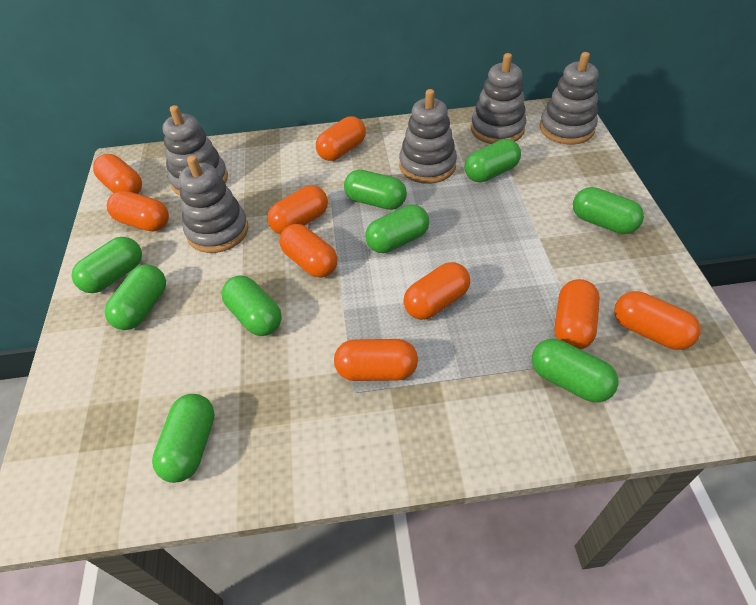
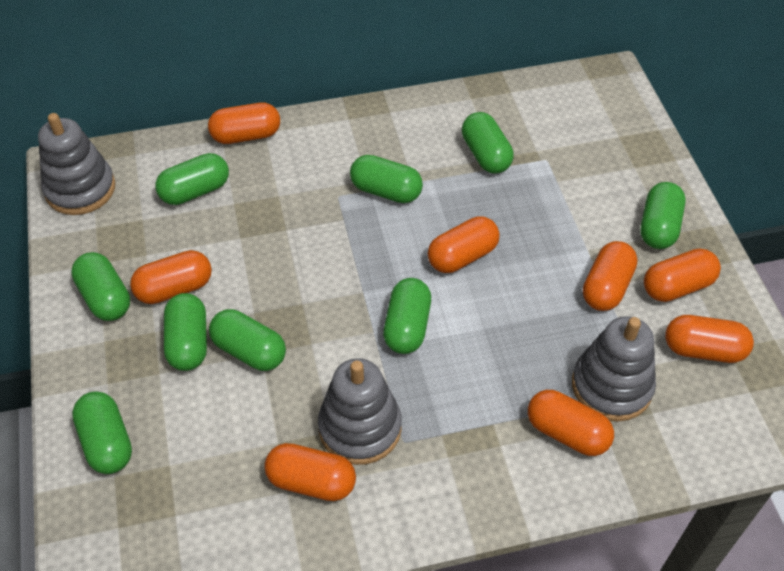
grey stacking toy: [162,105,228,196] [179,155,249,253] [399,89,457,184] [471,53,526,144] [540,52,598,145] = 5 -> [38,113,115,215] [318,358,402,465] [572,316,656,421] = 3
orange capsule: [93,154,142,194] [107,191,169,231] [267,185,328,234] [279,224,338,278] [316,116,366,161] [334,339,418,381] [404,262,470,320] [554,279,600,349] [615,291,701,350] = 9 -> [130,250,212,304] [208,102,280,144] [264,443,356,501] [428,217,500,273] [528,390,614,456] [583,241,638,311] [644,248,721,302] [665,315,754,363] = 8

